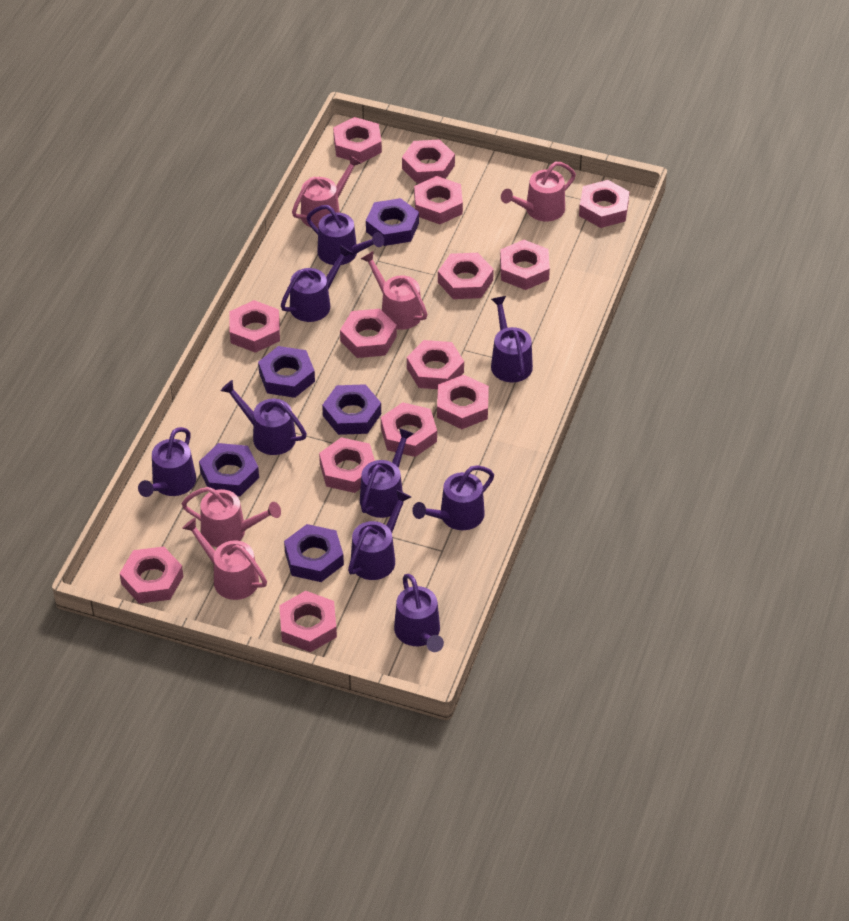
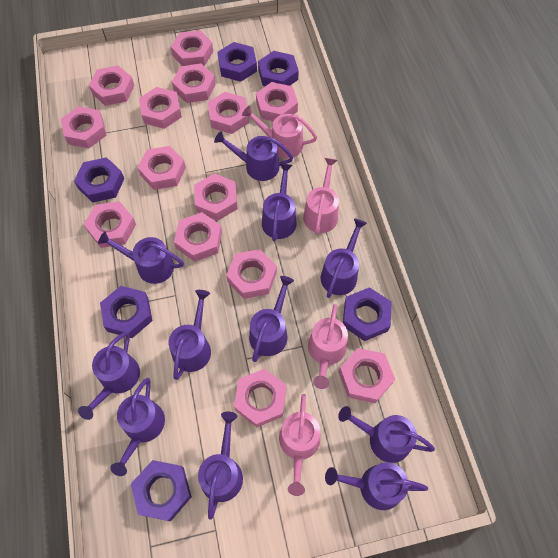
pink watering can: [182,487,281,547] [182,518,267,600] [292,155,361,228] [361,251,427,330] [501,162,576,222] = 5 -> [242,105,317,158] [279,394,320,496] [303,158,339,235] [308,304,348,389] = 4
purple nut: [199,443,259,496] [258,346,315,398] [284,524,344,582] [322,384,381,435] [366,198,419,246] = 5 -> [74,157,124,203] [100,286,153,338] [131,460,192,521] [217,42,257,82] [258,51,299,86] [343,287,392,341] = 6
purple watering can: [138,427,196,497] [221,380,307,455] [281,245,353,322] [306,205,384,265] [348,490,411,580] [360,428,414,518] [394,574,444,652] [412,465,494,530] [491,296,533,383] = 9 -> [78,332,140,420] [98,231,184,284] [110,378,165,476] [168,290,211,380] [198,411,243,520] [214,131,293,181] [249,276,294,362] [262,163,296,241] [321,218,367,298] [325,462,428,510] [338,406,435,463] = 11

